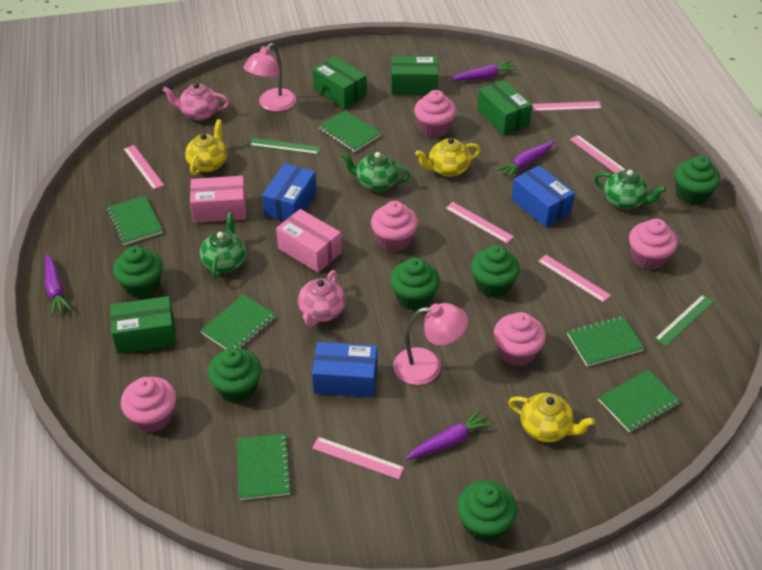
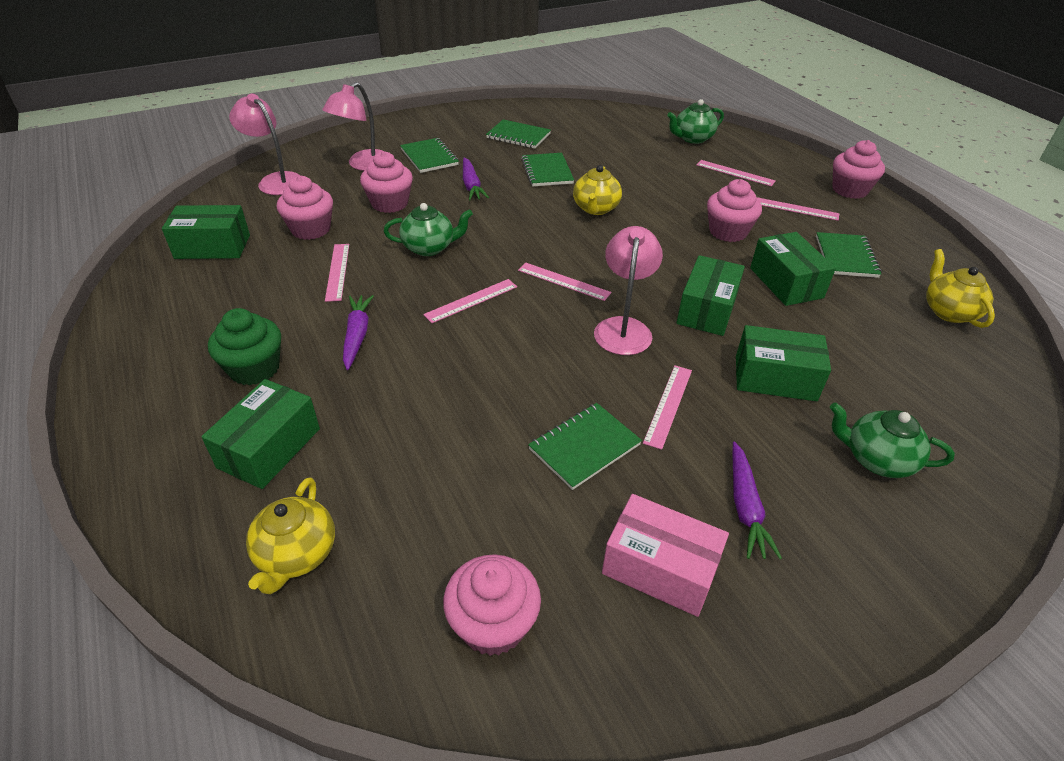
blue box: [262,163,317,221] [312,342,377,398] [511,165,575,228] = 3 -> none = 0
green box: [110,296,176,354] [312,56,367,109] [391,56,438,95] [477,80,532,135] = 4 -> [162,205,250,259] [201,379,320,489] [676,255,745,336] [736,325,831,401] [750,232,836,306] = 5
green cupcake: [113,246,163,298] [208,348,262,403] [390,258,440,310] [457,480,517,542] [471,245,520,298] [675,156,720,205] = 6 -> [208,308,281,385] = 1
green notebook: [107,196,163,245] [200,294,276,349] [237,433,292,500] [319,110,381,152] [567,316,645,367] [598,370,680,433] = 6 -> [400,138,459,173] [486,119,551,149] [521,153,574,186] [528,403,642,490] [816,232,882,278] = 5
green ruler: [249,138,321,155] [655,295,714,347] = 2 -> none = 0
pink box: [190,176,246,223] [276,209,342,273] = 2 -> [602,494,729,617] = 1
pink lamp: [243,43,296,112] [393,303,468,385] = 2 -> [229,94,301,195] [322,82,385,171] [594,226,663,355] = 3
pink teapot: [163,83,229,120] [298,270,346,327] = 2 -> none = 0
purple carrot: [45,254,72,316] [406,409,493,460] [450,61,517,81] [496,141,554,179] = 4 -> [343,295,374,370] [463,158,489,200] [732,442,782,559] = 3

